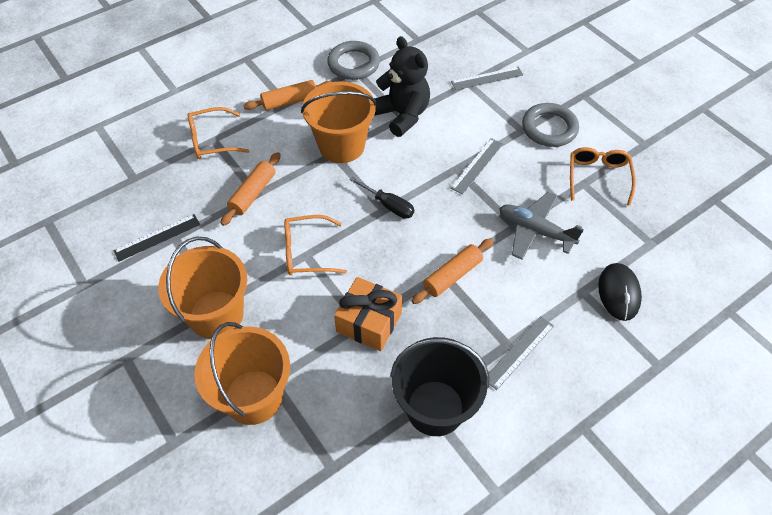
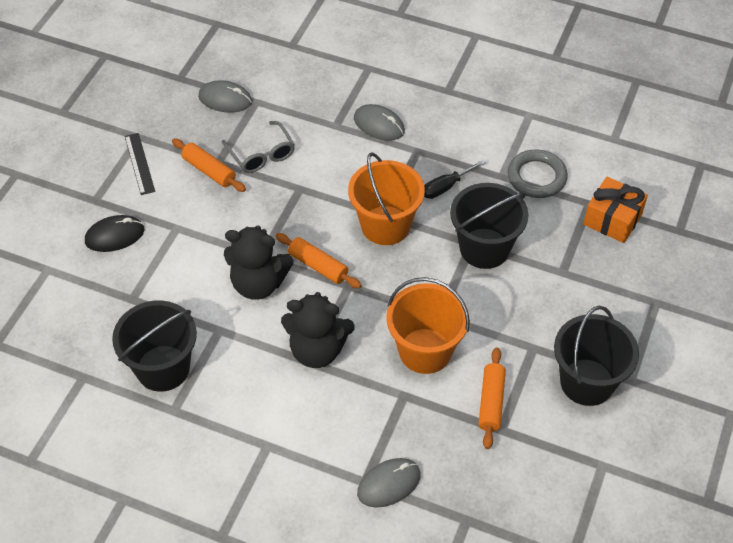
black bucket: [390,337,489,436] = 1 -> [112,300,197,392] [450,183,528,269] [554,306,639,406] = 3
black teddy bear: [374,36,430,137] = 1 -> [224,226,294,300] [281,292,355,368] = 2
grey glasses: none = 0 -> [222,121,295,173] = 1
grey mouse: none = 0 -> [198,80,252,113] [354,104,405,141] [357,458,421,508] = 3
grey plane: [499,192,584,260] = 1 -> none = 0
grey ring: [327,41,380,80] [522,103,579,147] = 2 -> [507,150,568,198] = 1
grey ruler: [450,138,503,195] [451,67,523,90] [489,316,554,390] = 3 -> none = 0
orange bucket: [158,237,247,339] [194,322,290,425] [301,82,377,163] = 3 -> [348,153,425,245] [386,277,470,374] = 2
orange glasses: [187,107,249,159] [284,215,347,275] [570,147,636,206] = 3 -> none = 0

